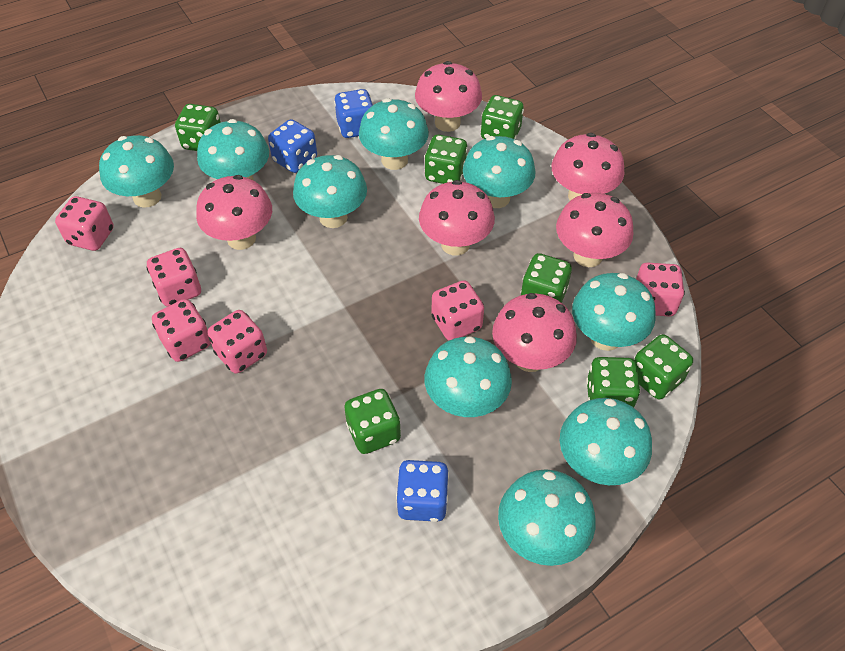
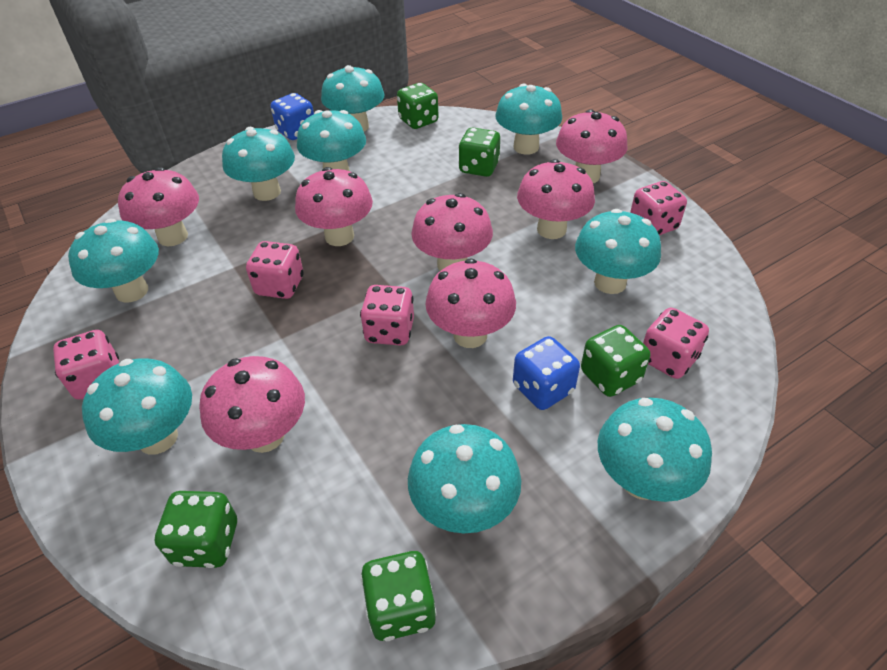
blue dice: [268,119,317,173] [334,89,373,138] [396,460,449,522] = 3 -> [271,93,314,140] [513,336,580,410] = 2
green dice: [175,104,221,151] [344,389,401,454] [424,135,468,184] [480,95,524,140] [520,253,572,303] [586,357,641,407] [634,334,693,399] = 7 -> [155,491,237,568] [361,551,437,641] [397,83,439,129] [458,128,500,177] [581,325,650,397] = 5
pink dice: [55,196,114,251] [146,248,201,307] [152,299,211,362] [208,310,267,374] [432,280,484,340] [636,263,685,316] = 6 -> [53,330,119,400] [246,241,304,299] [360,285,414,346] [630,181,687,235] [643,308,709,379] = 5
pink mushroom: [196,175,272,250] [415,61,482,132] [419,180,495,256] [492,293,577,372] [552,133,625,201] [556,193,634,267] = 6 -> [118,167,199,246] [199,356,305,453] [295,167,373,246] [411,193,493,271] [425,258,516,348] [517,159,595,239] [556,109,628,183] = 7

